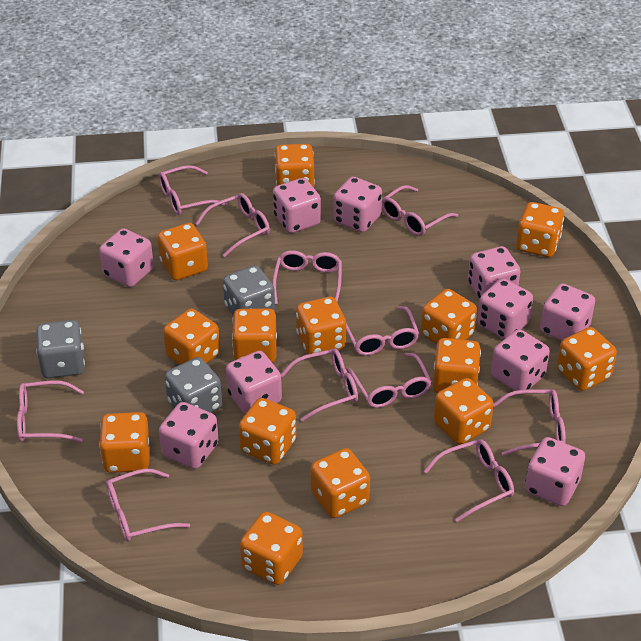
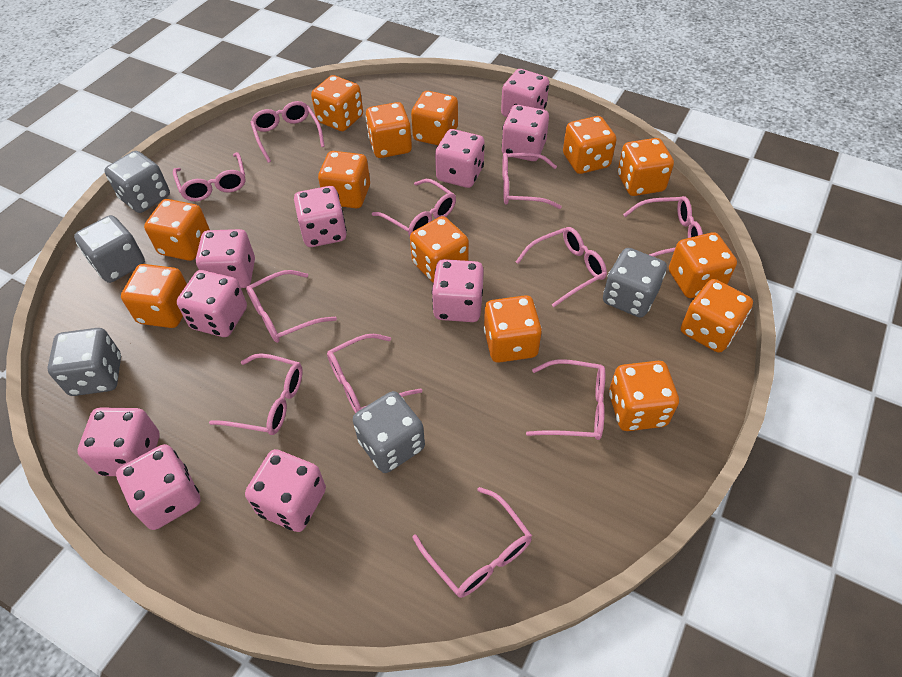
grey dice: [36,320,85,378] [165,357,222,413] [223,265,275,315] = 3 -> [47,328,121,396] [74,215,145,283] [104,151,170,213] [353,391,425,473] [603,248,667,317] = 5
orange dice: [99,412,150,473] [157,223,208,280] [163,309,220,365] [232,308,277,363] [239,398,296,465] [240,511,303,585] [275,144,315,188] [296,297,346,354] [311,448,370,518] [421,289,477,344] [433,338,481,393] [434,378,494,445] [516,202,564,257] [557,327,617,391] = 14 -> [121,264,187,328] [144,199,210,261] [311,75,363,131] [318,151,370,208] [365,102,412,158] [410,216,469,283] [411,91,458,145] [484,295,542,363] [563,116,616,174] [609,361,679,431] [618,138,674,196] [669,232,737,298] [681,279,753,353] = 13

